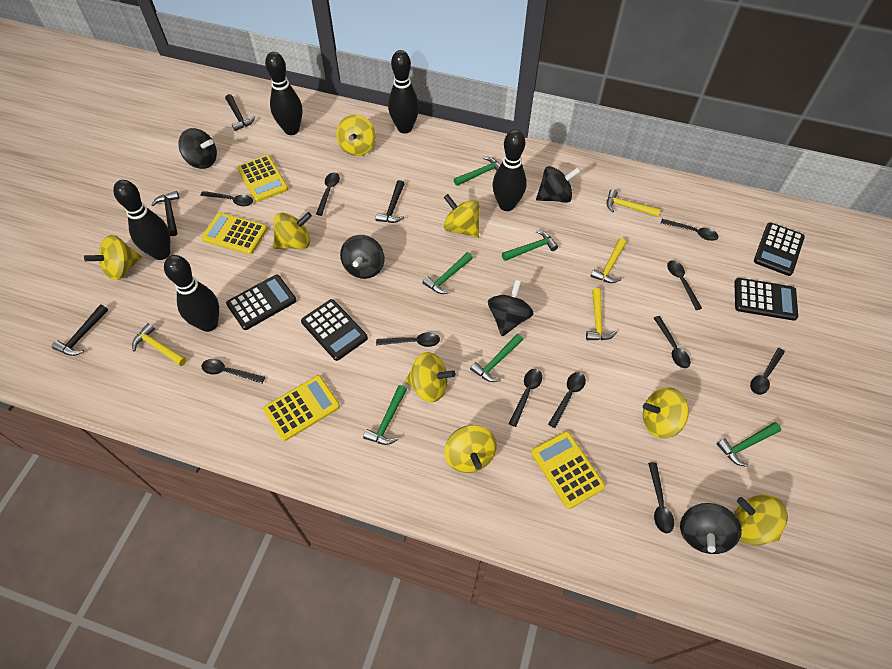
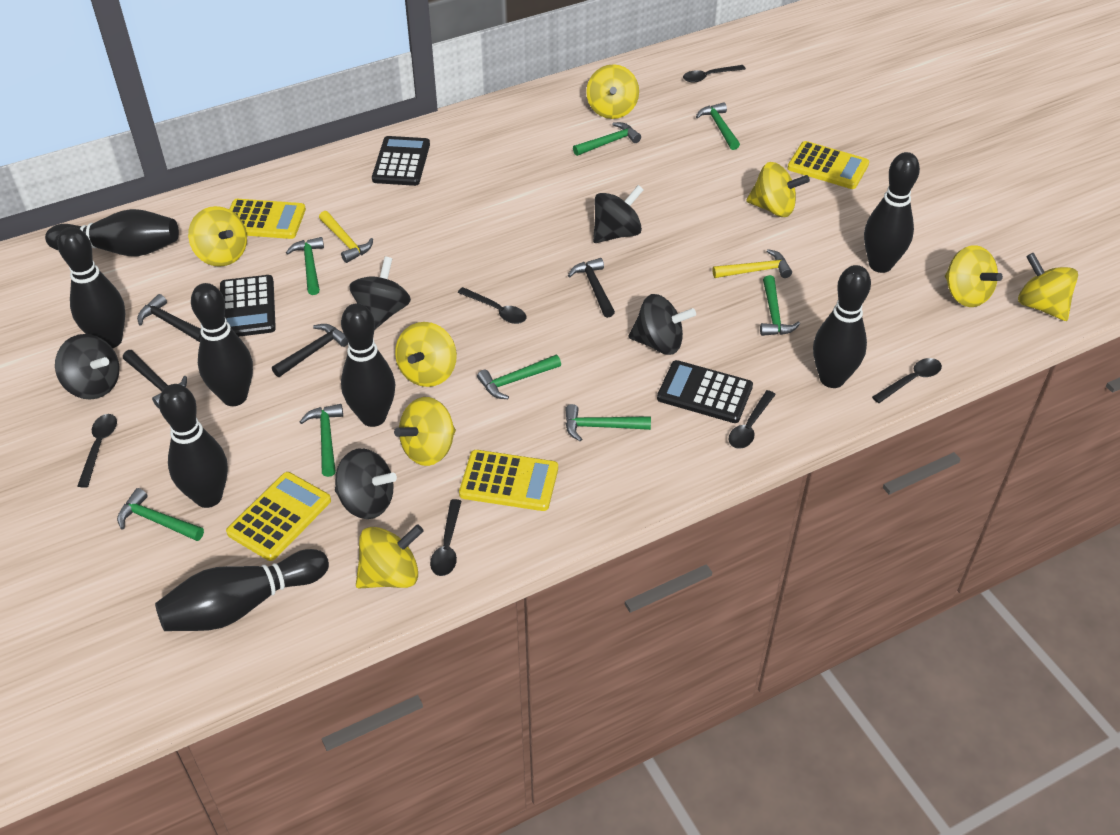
black bowling pin: [113,180,170,260] [164,255,219,332] [265,52,302,135] [388,50,419,134] [493,130,527,211] = 5 -> [45,209,179,256] [57,227,125,348] [155,549,329,631] [159,384,228,508] [191,283,253,406] [341,303,395,427] [813,265,871,388] [864,152,920,273] = 8
black calculator: [226,275,296,330] [301,299,368,361] [734,278,798,321] [754,222,805,276] = 4 -> [220,275,276,337] [372,136,430,186] [657,360,753,423] = 3
black spoon: [201,191,253,207] [201,359,265,384] [316,173,340,216] [376,332,440,347] [509,369,542,427] [548,372,586,428] [648,462,674,533] [654,316,691,368] [661,219,719,241] [667,260,702,310] [750,348,785,395] = 11 -> [77,414,117,488] [430,499,462,576] [458,287,526,324] [683,65,746,82] [728,390,776,449] [872,358,942,403] = 6
green hammer: [363,385,407,445] [422,252,473,294] [454,157,500,186] [470,334,523,382] [502,230,558,261] [717,422,781,467] = 6 -> [117,488,204,541] [286,237,324,295] [300,404,343,477] [477,355,561,399] [565,404,651,442] [573,122,641,156] [696,102,740,150] [760,275,800,336] = 8
yellow hammer: [132,323,187,366] [586,288,617,340] [590,238,627,283] [607,189,661,217] = 4 -> [319,211,373,263] [712,249,792,278] = 2

